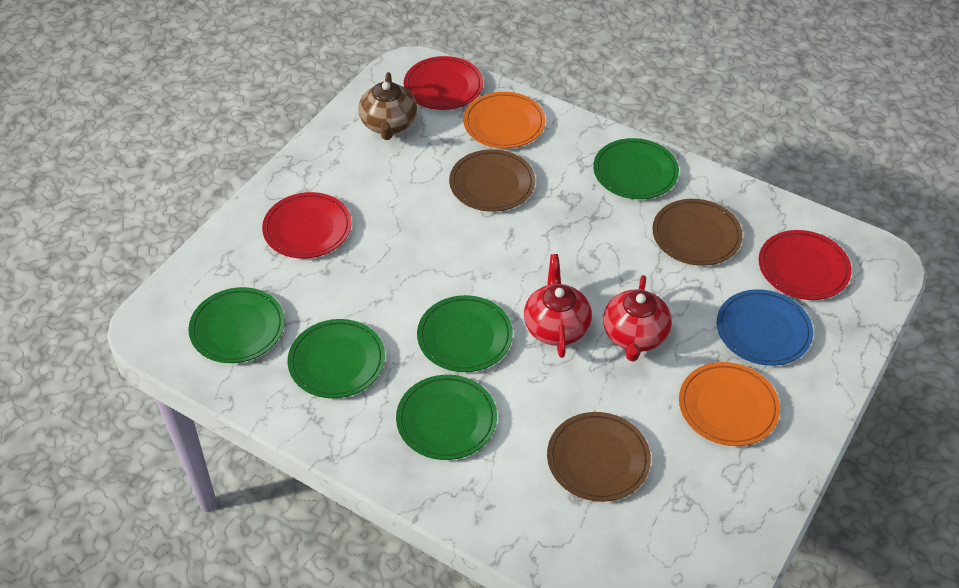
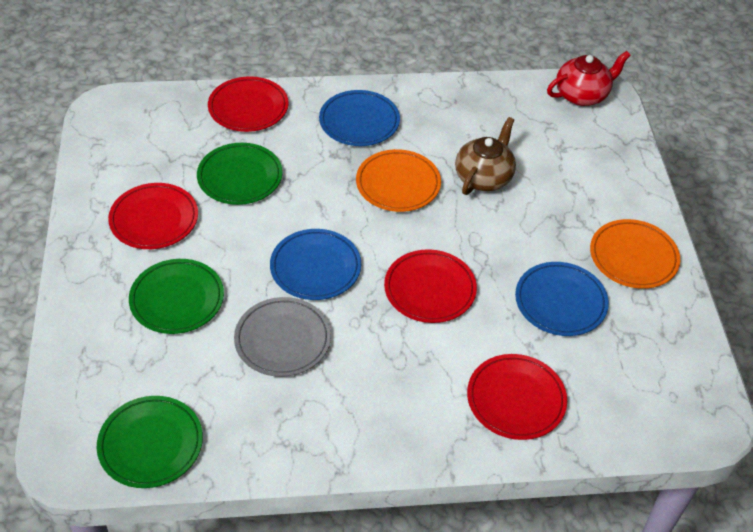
blue plate: [717,289,813,366] = 1 -> [270,229,361,300] [319,90,400,146] [515,262,609,336] = 3
brown plate: [449,149,535,212] [547,412,651,502] [652,199,743,266] = 3 -> none = 0
green plate: [188,287,285,363] [288,319,385,398] [396,375,497,460] [417,295,513,372] [593,138,679,199] = 5 -> [97,396,203,488] [129,259,224,334] [197,143,283,205] = 3
grey plate: none = 0 -> [234,297,331,377] = 1
red plate: [262,192,352,259] [404,56,483,110] [759,230,852,300] = 3 -> [108,183,198,249] [208,76,289,132] [384,249,477,323] [467,354,567,440] = 4
red teapot: [524,254,592,358] [603,275,672,362] = 2 -> [547,51,631,106] = 1

